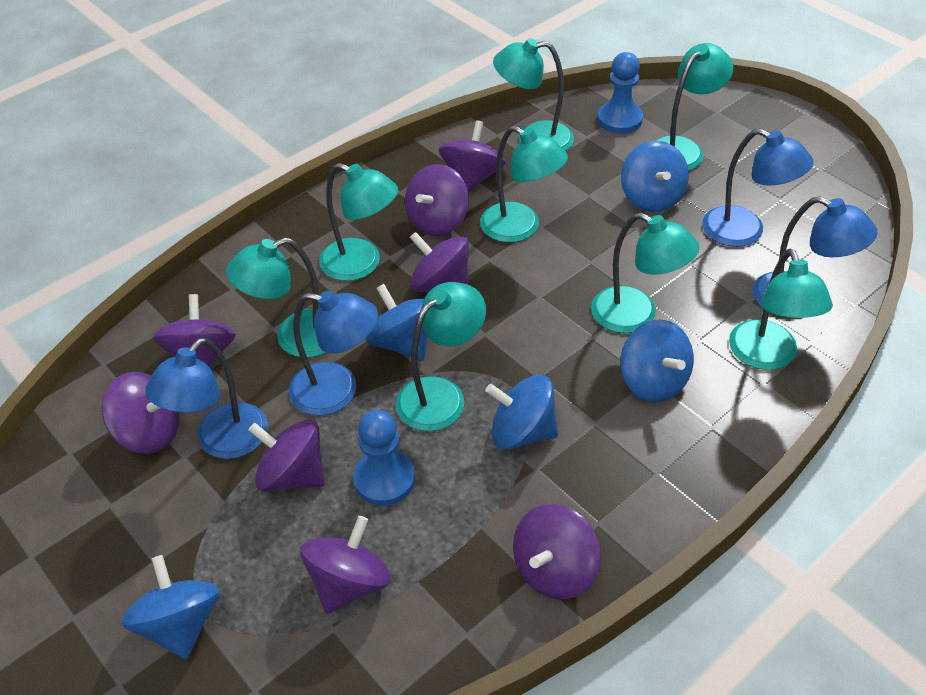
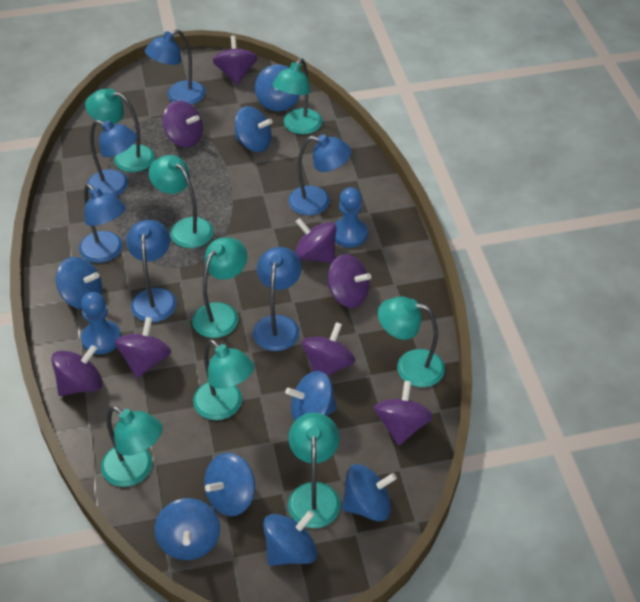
blue lamp: [145,338,268,459] [289,291,378,415] [703,128,813,247] [753,196,878,317] = 4 -> [79,184,126,263] [87,120,137,196] [126,220,177,322] [145,29,206,105] [253,247,301,351] [288,134,351,215] = 6
blue spinning top: [121,555,220,659] [366,284,428,361] [485,375,558,450] [621,141,689,212] [621,319,694,402] = 5 -> [56,257,102,309] [155,498,220,560] [204,452,255,516] [235,106,273,152] [255,64,300,111] [263,511,317,566] [285,371,337,421] [342,464,397,521] = 8

